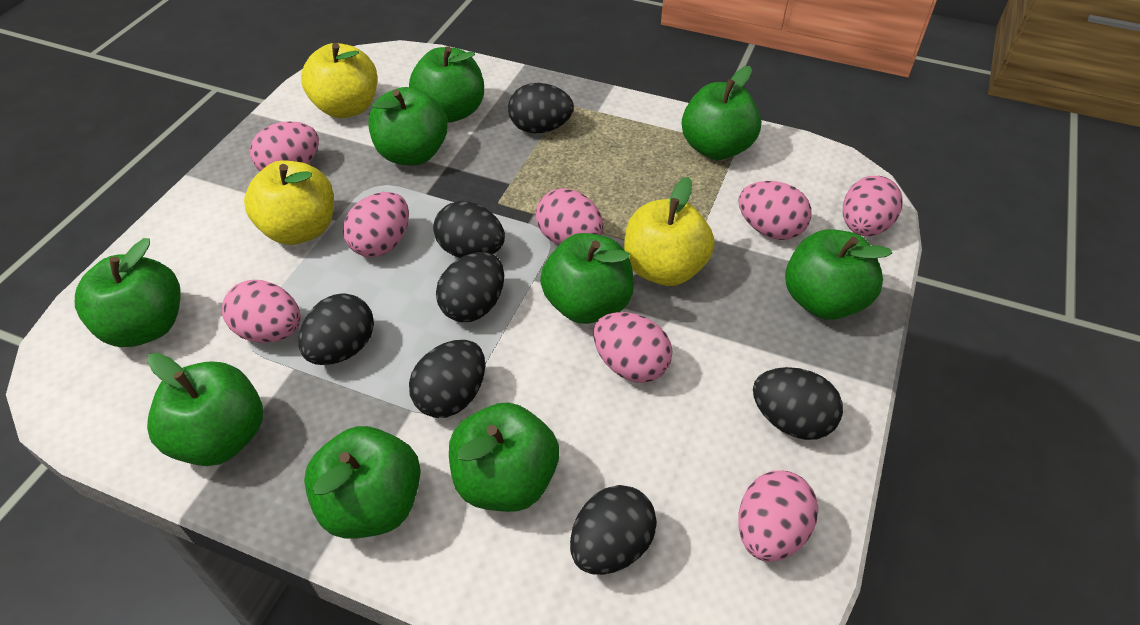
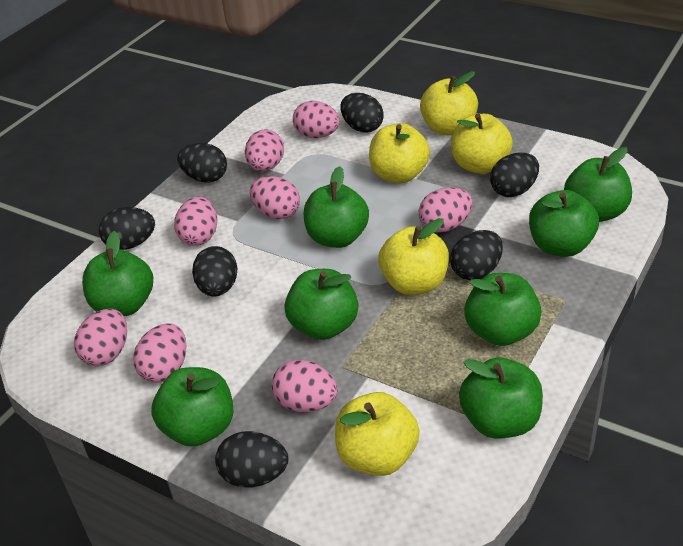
green apple: [75,238,181,347] [147,353,263,466] [304,426,421,539] [368,87,448,165] [409,46,484,123] [449,402,559,512] [540,233,634,324] [682,66,761,160] [785,229,892,320] = 9 -> [82,231,153,316] [151,367,233,447] [285,269,358,340] [304,166,369,248] [459,358,543,439] [464,273,541,346] [529,190,599,257] [564,147,632,222] = 8
yellow apple: [244,160,334,245] [301,43,377,118] [624,177,715,286] = 3 -> [335,392,420,476] [369,123,430,183] [378,218,449,295] [420,71,478,135] [451,114,513,174] = 5

